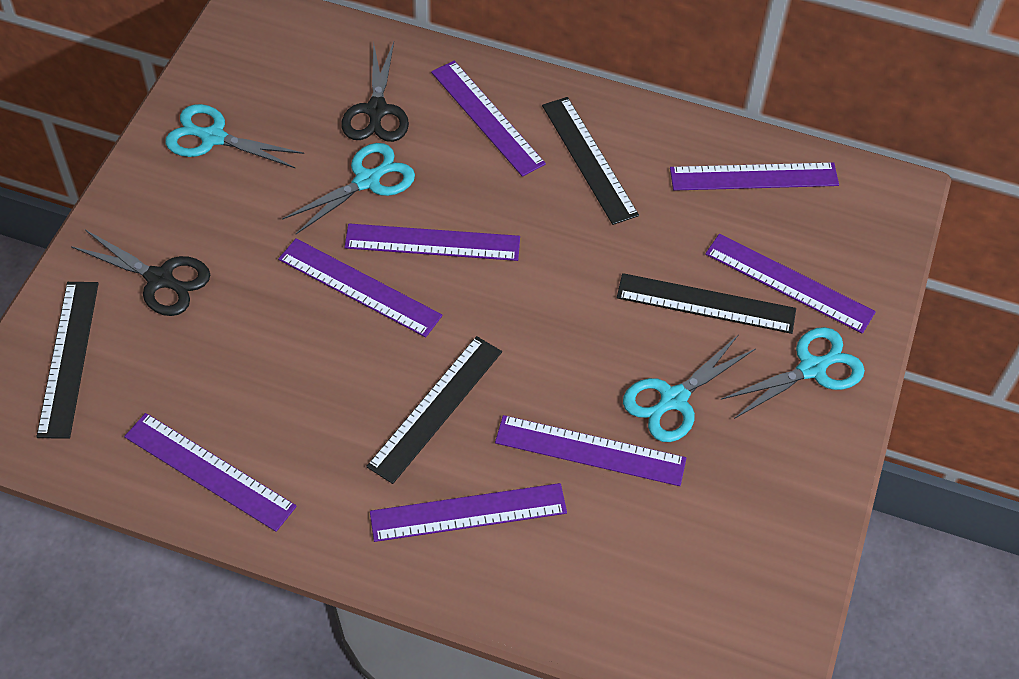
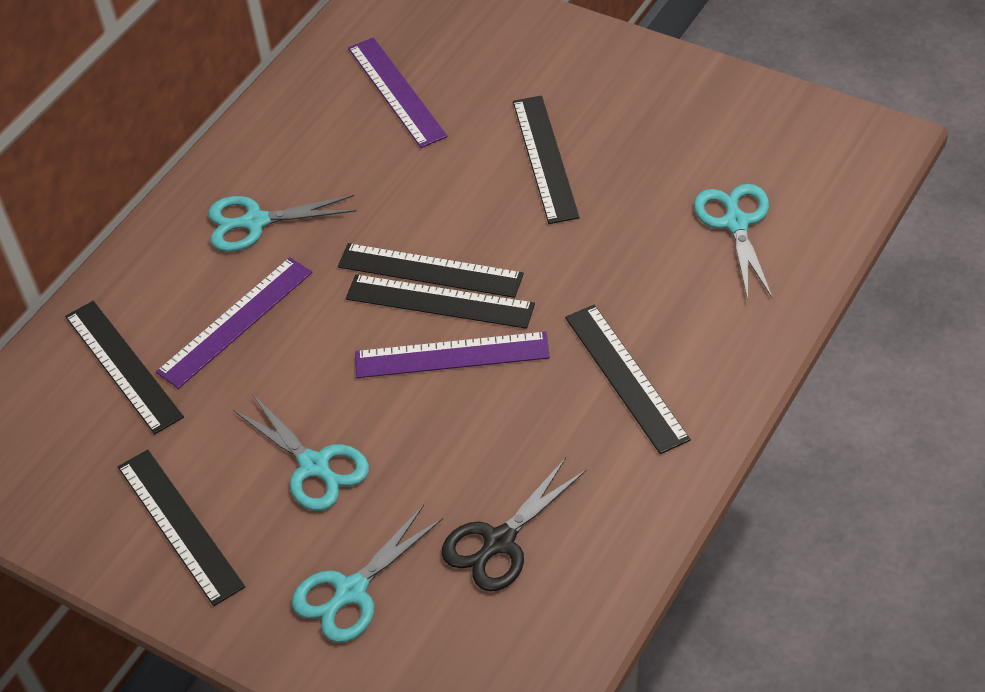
black ruler: [36,282,99,439] [366,336,502,484] [542,97,639,225] [617,273,796,334] = 4 -> [65,301,184,434] [118,450,245,606] [338,243,524,298] [346,274,535,329] [513,95,580,224] [565,305,691,454] = 6
black scissors: [71,230,210,316] [341,42,409,142] = 2 -> [442,458,586,592] = 1
purple ruler: [124,413,297,532] [278,238,443,337] [344,223,520,261] [370,483,567,542] [431,61,546,177] [495,415,686,486] [670,162,839,191] [705,234,876,334] = 8 -> [156,257,312,389] [348,37,448,148] [355,331,550,378] = 3

